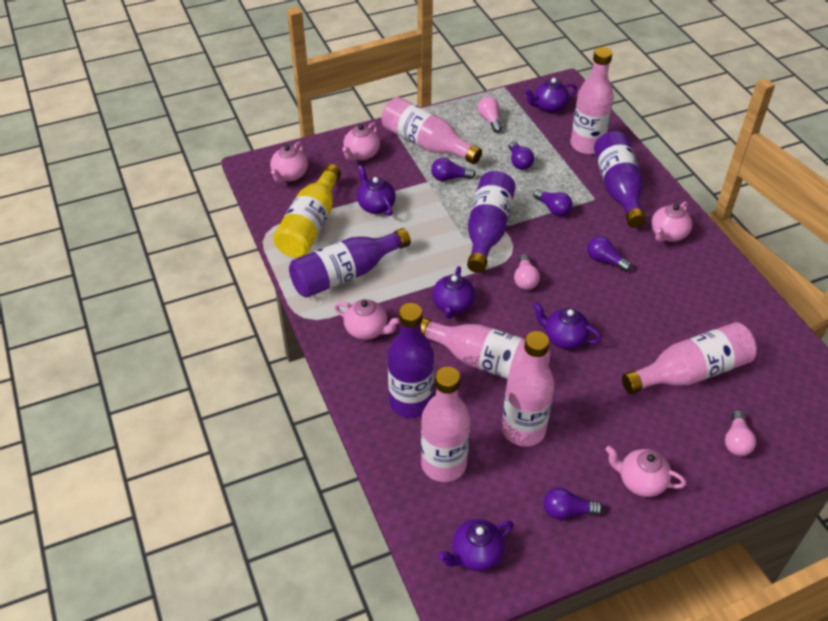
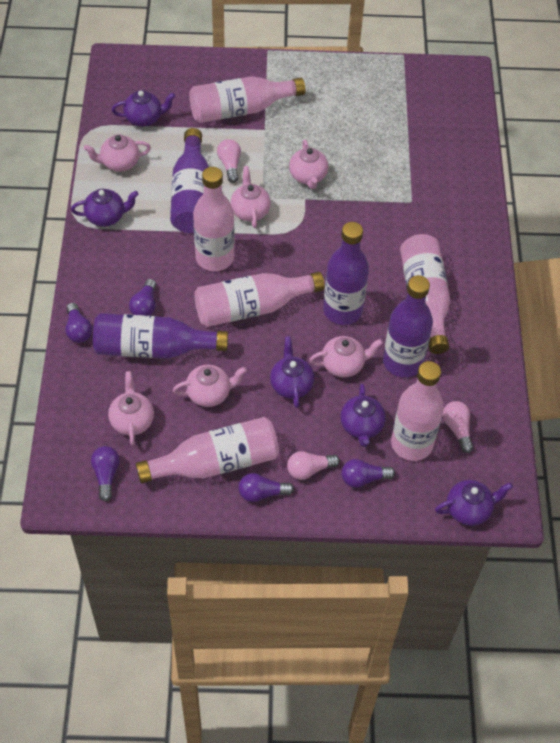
pink teapot: [270,141,308,183] [335,299,400,340] [342,122,380,161] [605,446,686,497] [651,201,692,242] = 5 -> [84,135,151,172] [108,371,154,445] [173,365,247,407] [230,166,271,228] [289,140,328,189] [309,336,383,378] = 6
yellow bottle: [273,164,341,258] = 1 -> none = 0

